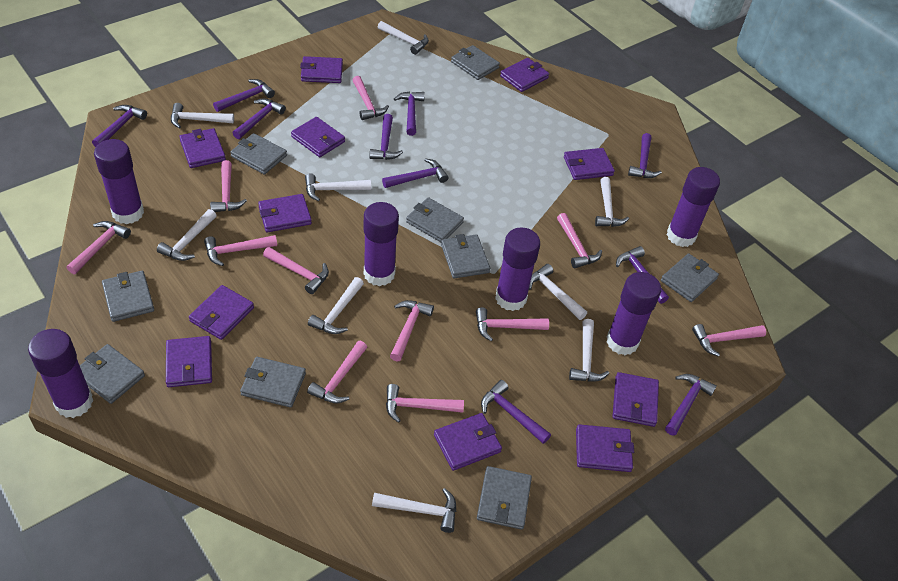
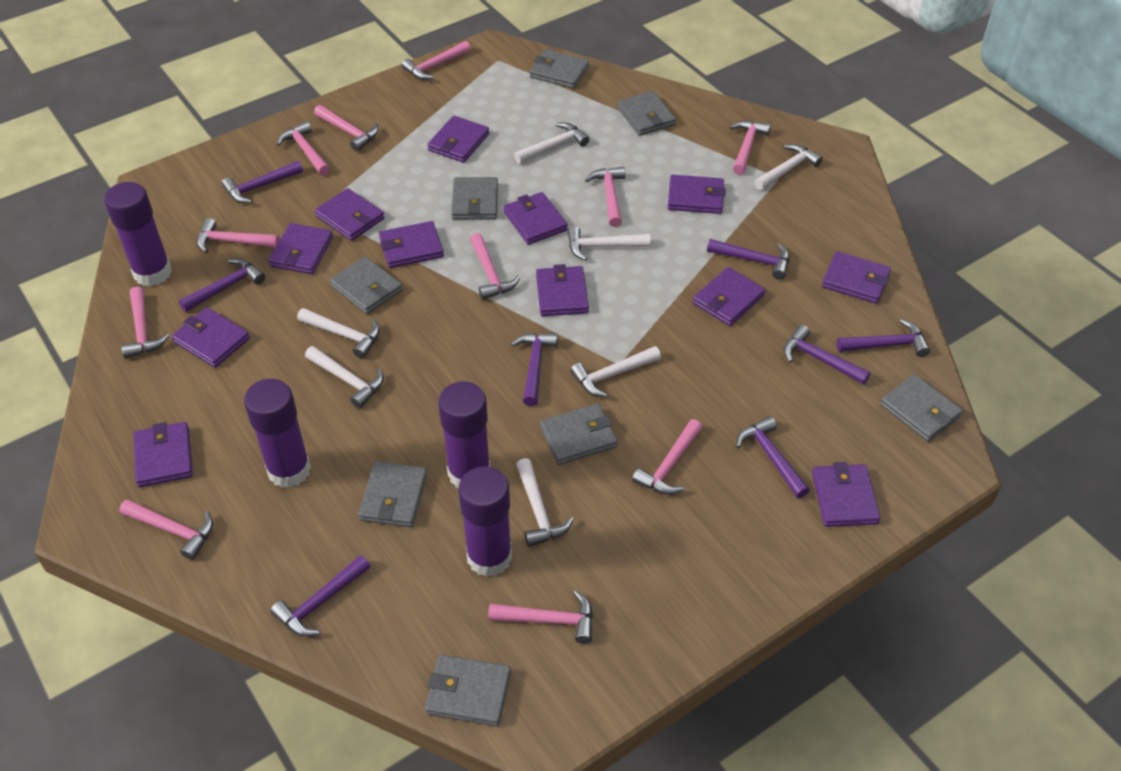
grey wallet: [80,344,145,404] [102,271,154,322] [230,133,287,175] [240,357,306,408] [406,197,464,243] [441,234,490,278] [451,45,500,80] [477,466,532,530] [661,253,719,302] = 9 -> [330,256,403,314] [358,462,427,527] [425,655,511,726] [451,177,498,220] [530,49,589,89] [540,403,618,465] [617,91,676,136] [880,374,963,442] = 8
purple glue stick: [28,329,93,418] [94,139,144,224] [364,202,399,286] [495,227,540,311] [606,272,661,355] [666,167,720,247] = 6 -> [104,182,172,286] [244,379,311,488] [438,381,491,488] [458,466,512,577] = 4
purple hammer: [92,105,147,147] [213,79,275,112] [233,98,286,139] [369,114,403,160] [382,158,448,188] [394,92,425,136] [481,380,551,444] [616,246,669,304] [628,133,662,178] [665,374,717,436] = 10 -> [179,258,265,312] [221,161,303,203] [270,555,370,636] [511,333,558,406] [707,239,790,280] [736,416,810,498] [784,325,871,385] [837,319,930,357] = 8
purple wallet: [166,336,212,387] [179,128,226,168] [189,285,254,340] [258,194,312,232] [291,117,345,157] [300,56,343,83] [434,413,502,471] [500,58,549,92] [564,148,615,180] [576,424,634,472] [612,372,659,427] = 11 -> [133,422,193,487] [172,307,250,368] [269,223,333,274] [315,188,385,241] [379,221,444,268] [427,116,489,163] [503,192,568,245] [536,264,589,316] [668,175,726,214] [693,267,765,326] [812,462,880,527] [822,251,891,304] = 12
white hammer: [157,209,217,261] [171,103,234,129] [305,173,371,201] [308,277,364,334] [372,488,456,533] [378,21,429,55] [529,264,587,320] [569,319,609,382] [595,177,629,227] = 9 -> [297,308,380,358] [305,346,384,408] [514,122,589,163] [516,458,574,547] [567,226,651,261] [570,346,661,397] [754,144,823,190] = 7

